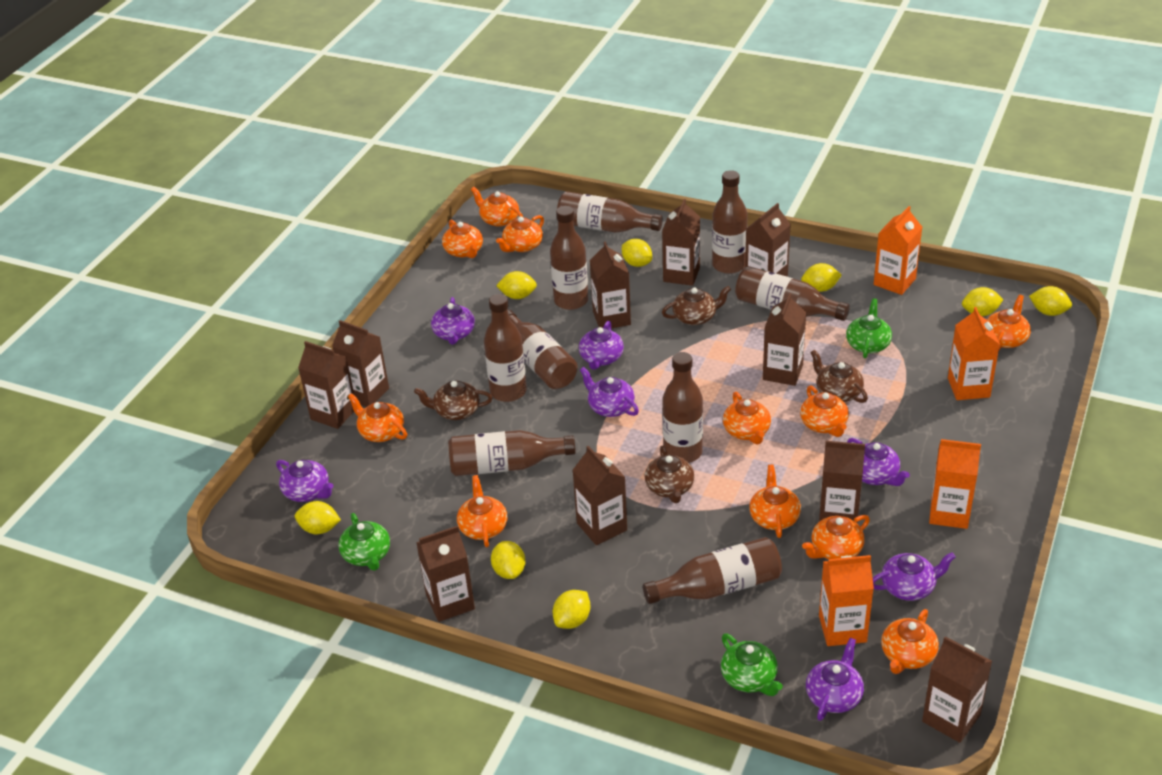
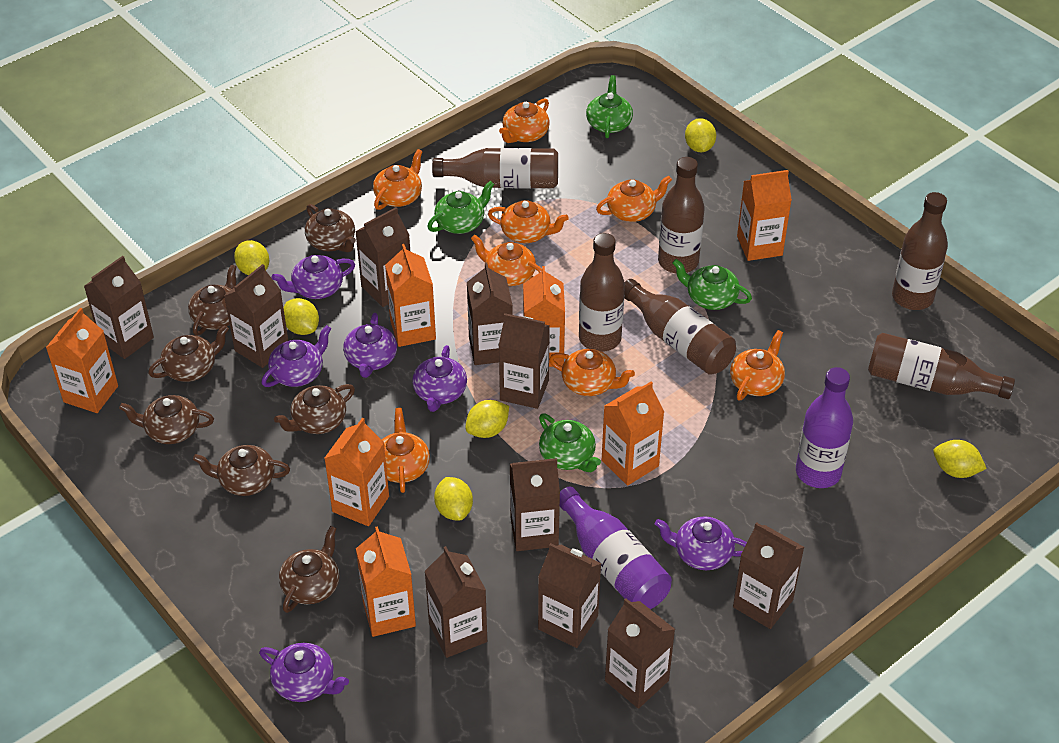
brown bottle: [448,430,576,476] [484,294,527,402] [508,310,578,389] [550,206,588,310] [557,191,663,233] [643,537,782,604] [662,352,703,463] [712,170,748,274] [735,266,850,321] = 9 -> [432,148,558,189] [579,233,625,352] [624,279,736,375] [658,157,705,274] [868,333,1015,399] [892,192,948,310] = 6
brown teapot: [414,380,493,420] [645,446,694,503] [662,286,731,325] [810,350,868,403] = 4 -> [119,395,214,444] [148,325,229,382] [188,264,237,336] [193,445,290,496] [274,384,355,434] [279,526,340,613] [305,204,356,252] = 7
green teapot: [338,513,390,571] [721,633,783,696] [846,298,892,358] = 3 -> [427,181,494,234] [539,413,601,472] [586,75,633,138] [672,259,752,310] = 4
orange carton: [819,555,874,646] [874,206,922,295] [929,439,981,529] [948,307,1000,400] = 4 -> [46,308,118,413] [325,418,389,526] [356,526,416,637] [385,244,436,347] [523,266,565,367] [602,382,664,486] [737,170,792,261] = 7
orange teapot: [348,393,407,442] [442,219,483,258] [457,475,507,547] [471,187,523,227] [496,215,544,252] [723,392,771,444] [749,464,801,538] [800,385,849,437] [802,515,870,560] [881,609,939,674] [987,295,1031,350] = 11 -> [373,149,423,210] [382,408,430,493] [471,235,542,286] [488,200,569,243] [499,98,550,143] [549,349,635,396] [596,175,672,222] [730,330,785,400] = 8
purple bottle: none = 0 -> [560,486,672,609] [796,367,853,488] = 2
purple teapot: [276,460,333,502] [431,297,475,345] [579,321,624,370] [580,367,639,417] [806,638,864,721] [847,438,910,486] [873,552,956,601] = 7 -> [259,643,349,702] [261,325,331,387] [272,255,355,299] [343,313,397,378] [412,345,467,412] [655,516,747,570] = 6
yellow lemon: [295,501,341,534] [491,541,526,579] [496,271,537,299] [553,590,590,629] [622,239,652,267] [801,263,842,292] [962,287,1004,316] [1029,286,1072,316] = 8 -> [234,240,269,275] [283,298,319,335] [434,477,473,521] [465,400,509,438] [685,118,716,152] [933,440,987,478] = 6

